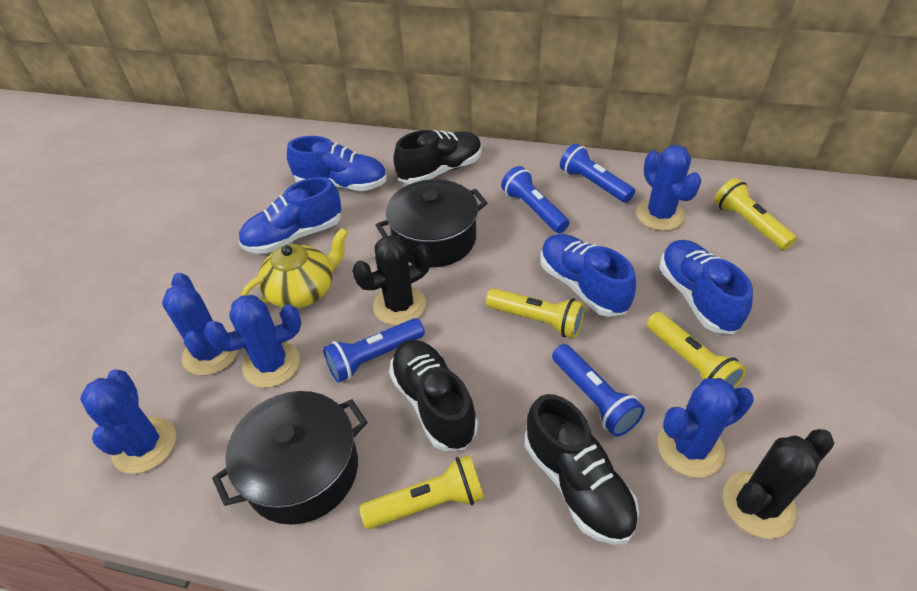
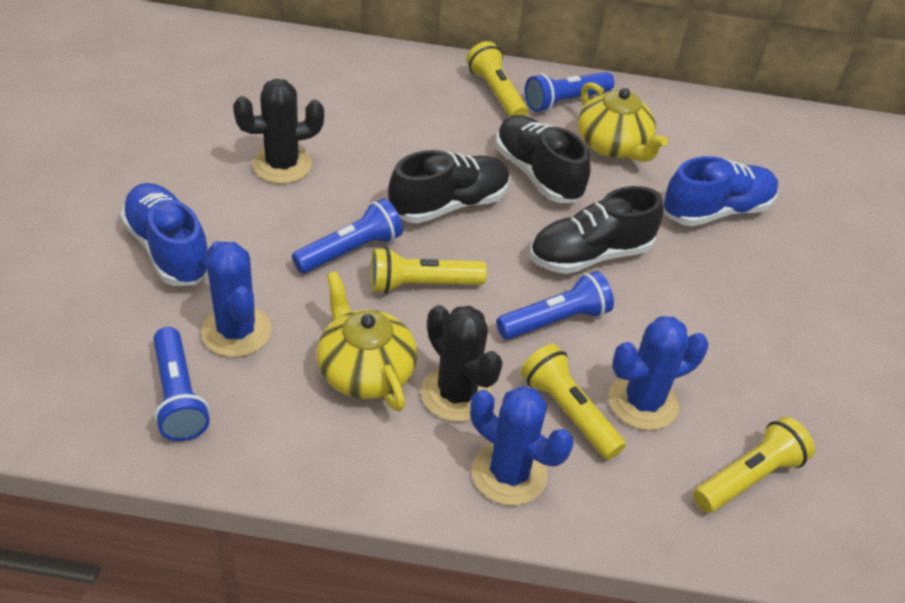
black pot: [212,391,368,525] [376,179,488,267] = 2 -> none = 0
blue cactus: [80,369,176,474] [162,273,239,376] [204,295,301,388] [636,145,701,231] [657,378,754,478] = 5 -> [201,241,272,357] [470,386,573,506] [609,316,708,430] = 3
blue shoe: [238,177,341,254] [287,136,387,191] [540,234,636,317] [660,240,753,334] = 4 -> [120,183,208,286] [663,156,779,226] = 2
yellow teapot: [241,228,348,308] = 1 -> [317,271,417,412] [578,82,668,162] = 2

